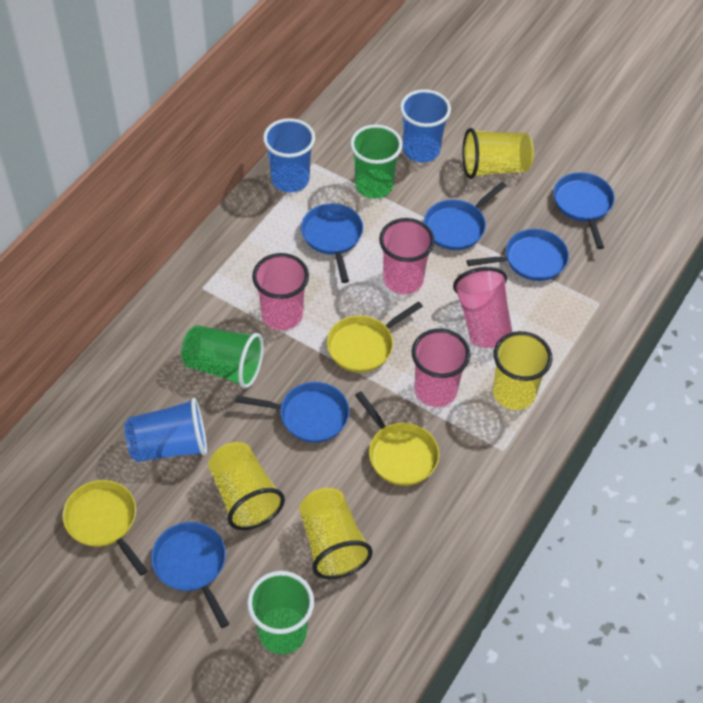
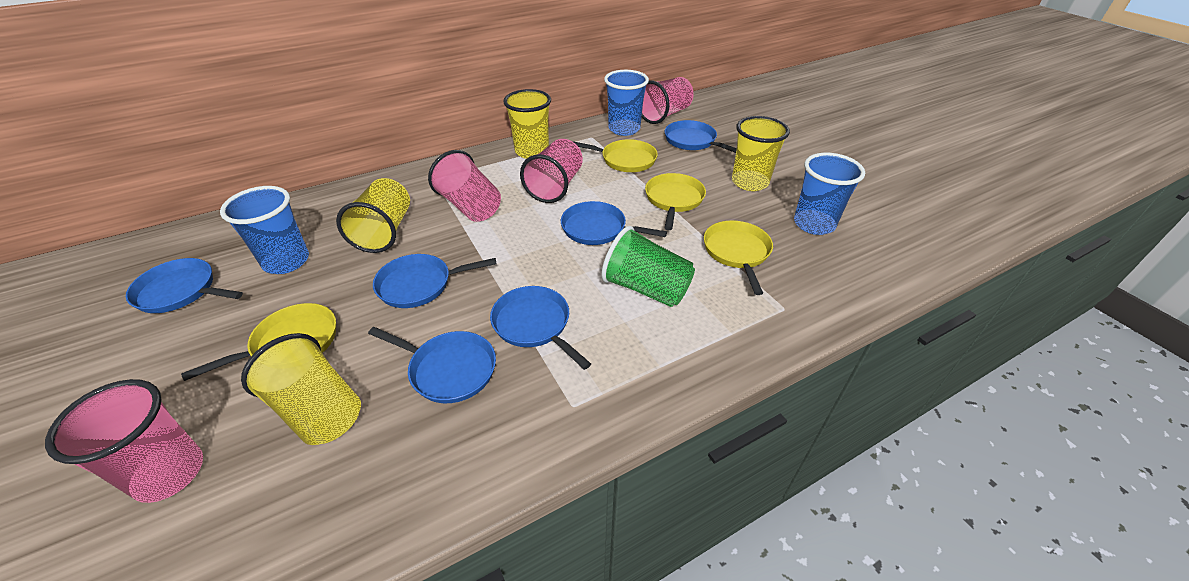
green cup: [181,325,264,389] [247,571,314,654] [350,125,403,199] = 3 -> [601,226,695,307] = 1
yellow pan: [62,480,148,576] [327,301,423,373] [355,391,439,486] = 3 -> [181,303,336,381] [572,139,658,172] [645,173,706,230] [704,220,773,295] = 4

